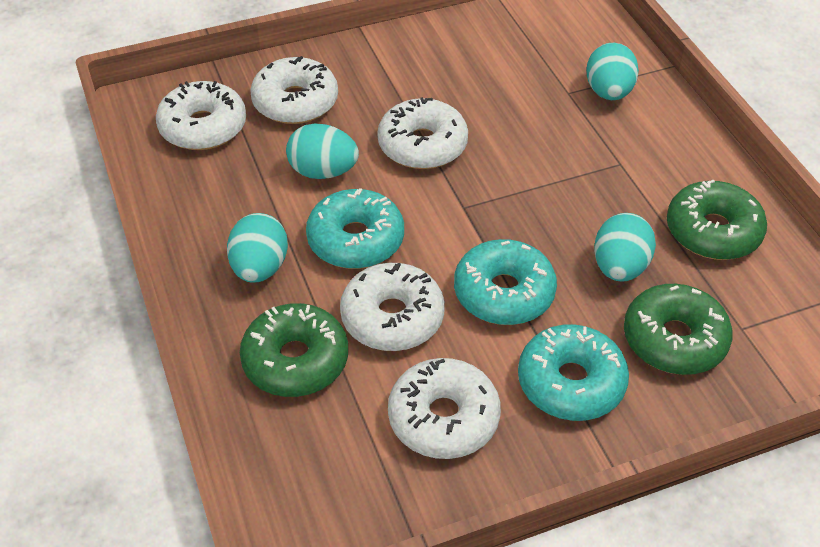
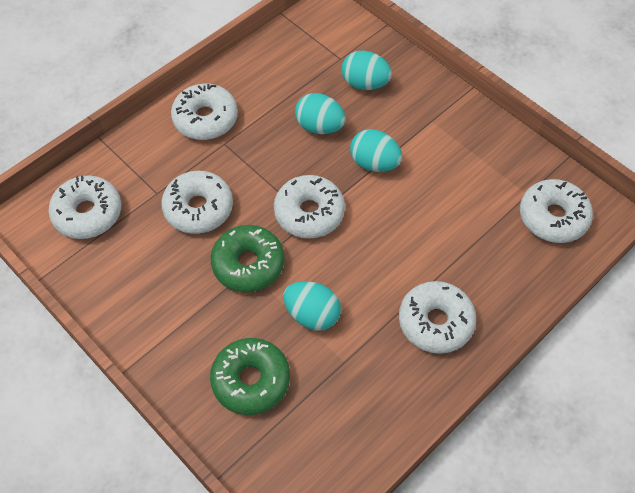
green donut: [240,303,348,397] [624,284,733,375] [667,180,767,260] = 3 -> [210,338,290,415] [211,225,285,293] = 2
turquoise donut: [306,188,404,269] [454,239,557,325] [518,324,629,421] = 3 -> none = 0
white donut: [156,81,246,150] [250,56,338,124] [340,263,445,351] [377,97,468,169] [388,358,501,459] = 5 -> [49,175,122,239] [161,171,233,234] [171,83,238,140] [274,175,345,239] [399,281,476,354] [520,179,593,243] = 6

